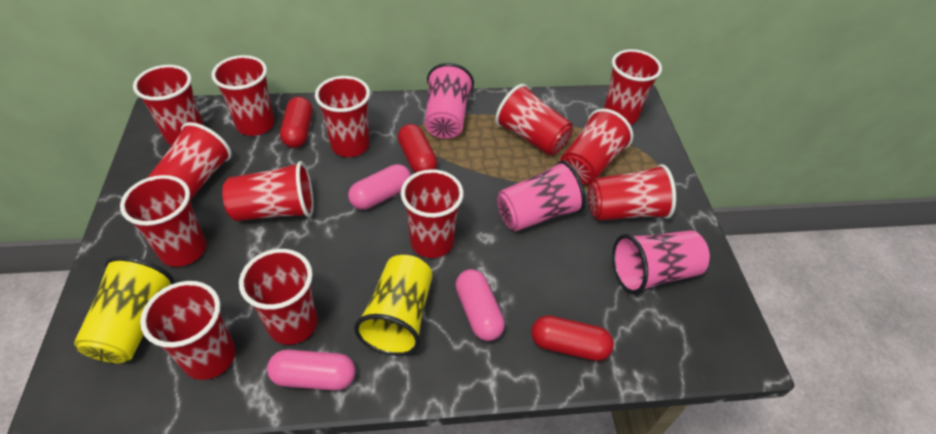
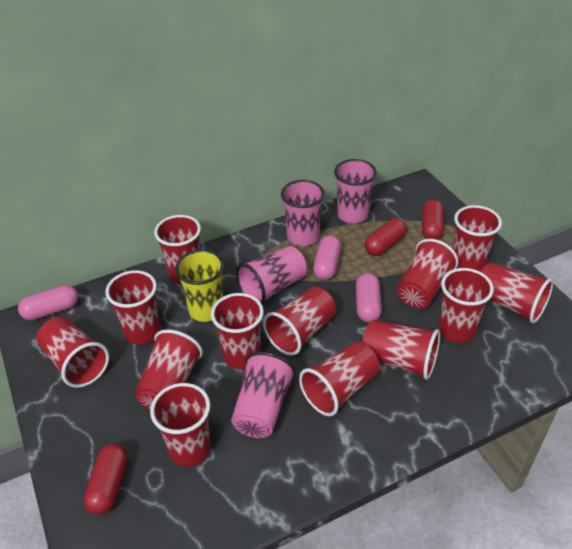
pink cup: [425,63,474,139] [497,161,586,231] [612,231,710,294] = 3 -> [231,351,296,438] [236,246,307,304] [281,180,325,246] [334,159,377,224] = 4
yellow cup: [74,256,174,363] [354,255,433,356] = 2 -> [175,249,224,322] = 1

